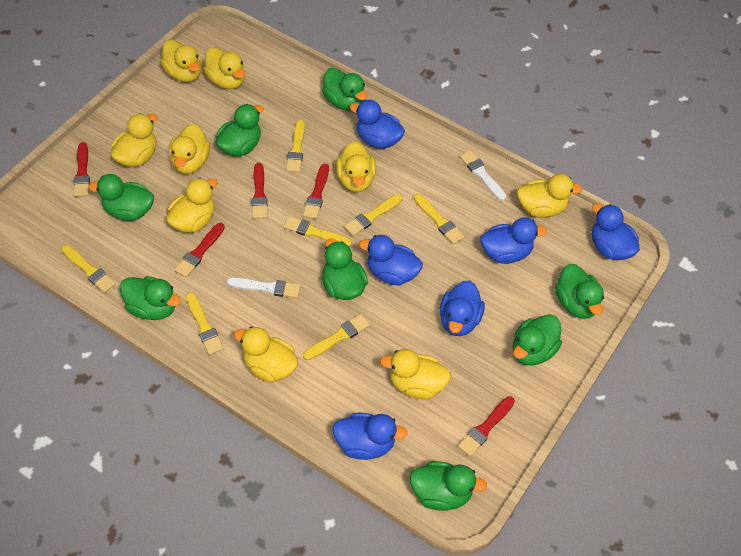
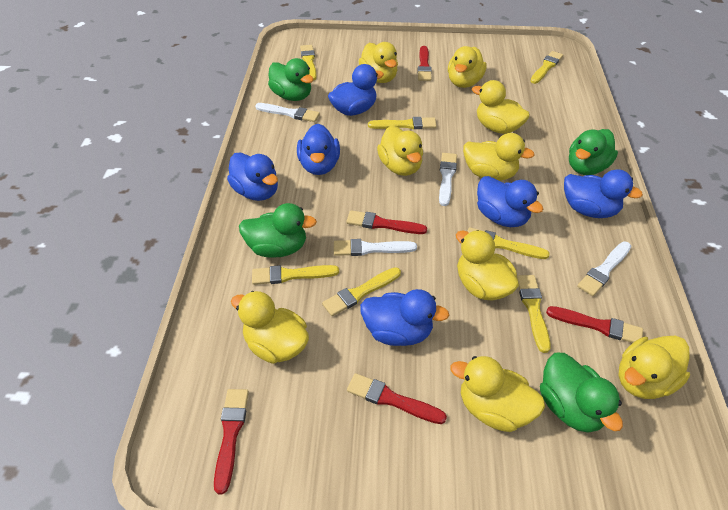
green duck: [88,174,154,221] [120,276,181,320] [216,104,264,156] [322,68,367,111] [322,238,368,300] [410,461,487,511] [513,314,562,366] [555,264,604,319] = 8 -> [239,203,317,257] [268,58,314,101] [540,353,623,433] [569,129,618,175] = 4
white brush: [227,277,301,298] [460,150,506,201] = 2 -> [255,103,320,122] [334,239,417,256] [439,153,457,206] [577,242,631,296] = 4

